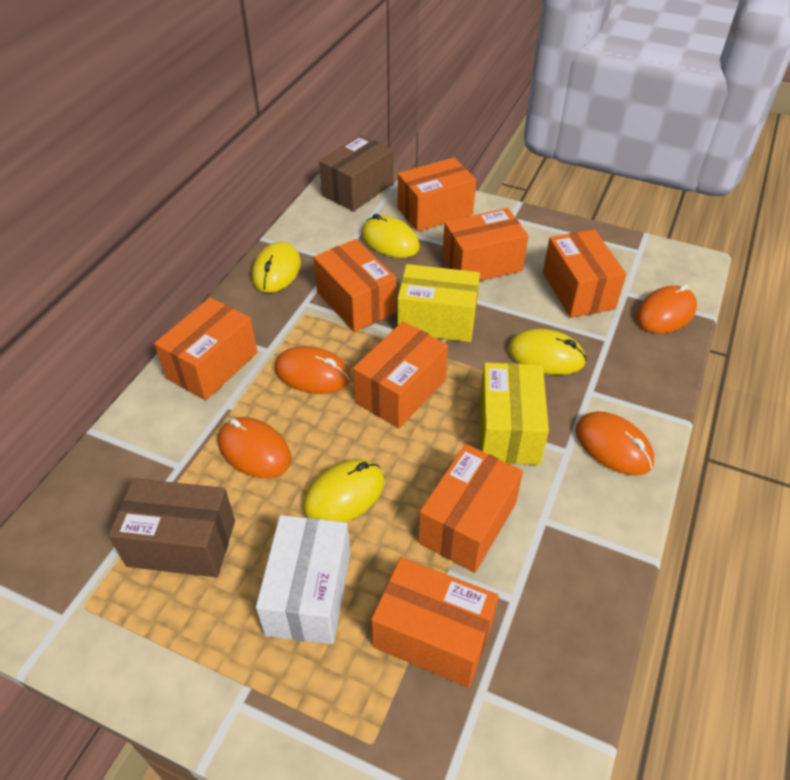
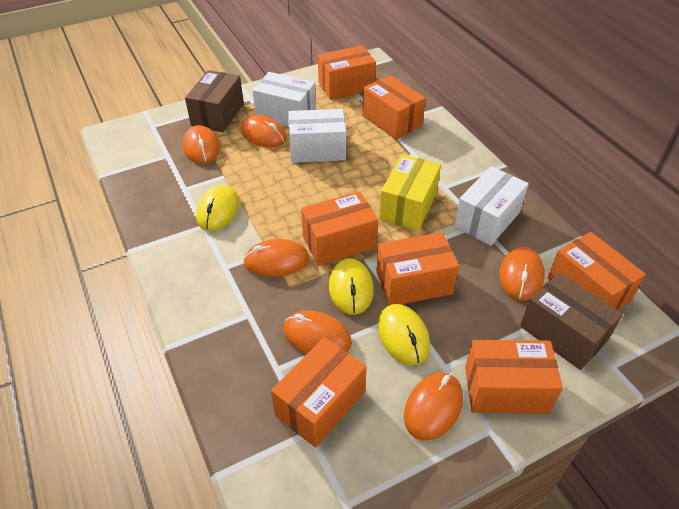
orange box: [154,297,257,400] [314,239,396,332] [353,321,448,428] [371,557,499,688] [398,157,476,232] [418,444,523,573] [442,208,528,281] [543,229,626,318] = 8 -> [271,337,367,448] [301,191,378,266] [318,45,376,100] [362,75,426,140] [376,232,459,305] [465,340,563,414] [547,232,646,310] = 7
orange mouse: [218,417,291,478] [275,346,351,394] [575,411,654,475] [636,284,697,333] = 4 -> [183,125,220,164] [240,115,287,147] [243,239,310,277] [283,310,352,354] [404,373,463,440] [499,247,545,301] = 6
white box: [256,515,350,644] = 1 -> [253,72,316,126] [288,109,346,163] [454,166,529,246] = 3
yellow box: [397,264,480,342] [480,363,549,465] = 2 -> [379,154,441,231] = 1
yellow mouse: [252,242,301,293] [303,459,384,522] [362,214,420,258] [508,329,587,375] = 4 -> [196,185,239,231] [329,258,374,315] [378,304,430,365] = 3

